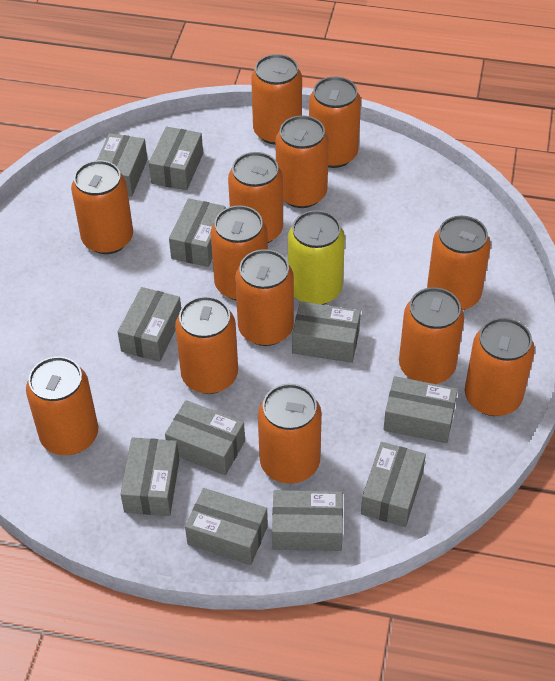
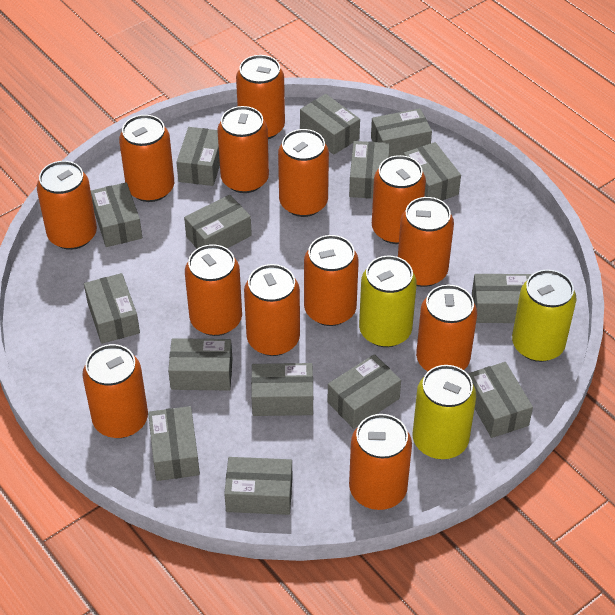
grey box: [97,133,148,197] [118,287,181,362] [120,437,179,516] [149,127,203,190] [165,400,245,475] [169,198,226,267] [185,488,268,565] [272,490,343,551] [292,301,361,363] [361,442,426,527] [384,376,458,443] = 11 -> [84,273,140,344] [91,182,142,247] [148,406,200,481] [168,338,232,390] [176,127,220,186] [184,195,252,249] [224,457,292,515] [251,363,313,416] [300,94,360,155] [327,354,401,429] [349,141,390,199] [371,108,432,157] [403,142,461,201] [468,362,533,438] [472,274,532,323] = 15
yellow can: [288,210,345,305] = 1 -> [359,256,417,347] [412,365,476,459] [512,270,576,362] = 3

